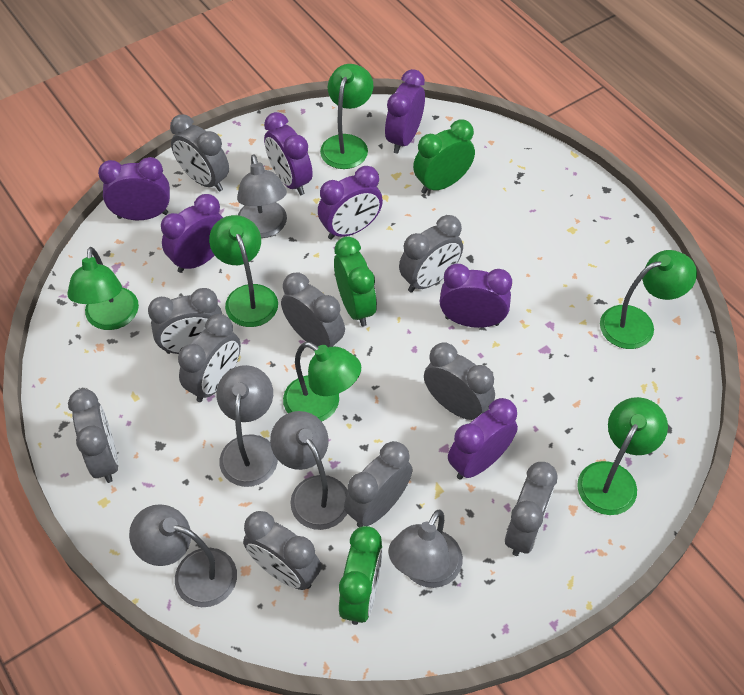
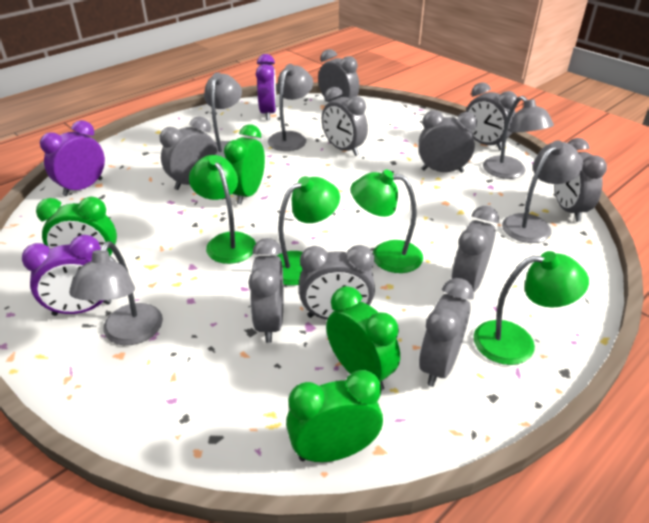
green clock: [334,236,377,326] [339,526,383,625] [413,119,475,194] = 3 -> [36,197,117,262] [224,125,265,205] [286,370,383,462] [326,286,400,391] = 4
green lamp: [67,247,139,330] [209,215,278,327] [283,342,361,421] [320,64,374,169] [577,397,668,515] [600,250,697,349] = 6 -> [189,155,256,264] [277,176,340,286] [351,170,423,273] [473,251,589,365] = 4
purple clock: [98,157,170,220] [161,194,223,273] [264,112,313,195] [318,166,383,240] [385,69,425,154] [440,264,512,328] [448,398,518,480] = 7 -> [22,235,111,316] [40,120,105,196] [256,54,277,120] = 3

